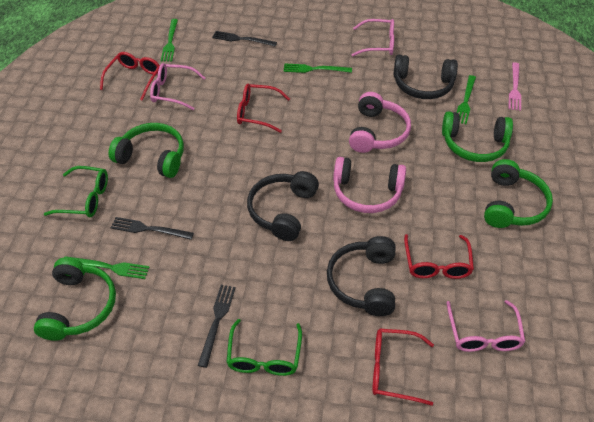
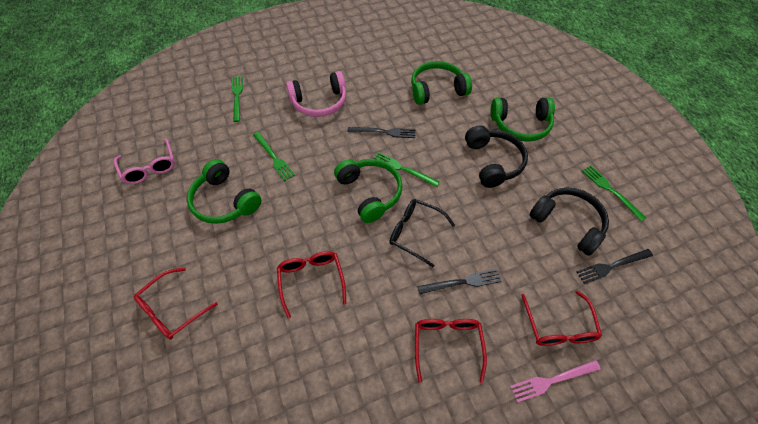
black glasses: none = 0 -> [389,199,455,267] = 1
black headphones: [247,171,319,241] [327,236,396,316] [393,55,458,99] = 3 -> [465,126,528,188] [530,188,609,256] = 2
green glasses: [44,166,108,218] [226,319,302,376] = 2 -> none = 0
pink glasses: [150,63,205,110] [352,19,394,56] [446,300,525,352] = 3 -> [114,139,175,184] = 1
pink headphones: [333,157,406,213] [349,92,411,153] = 2 -> [286,71,346,117] = 1

